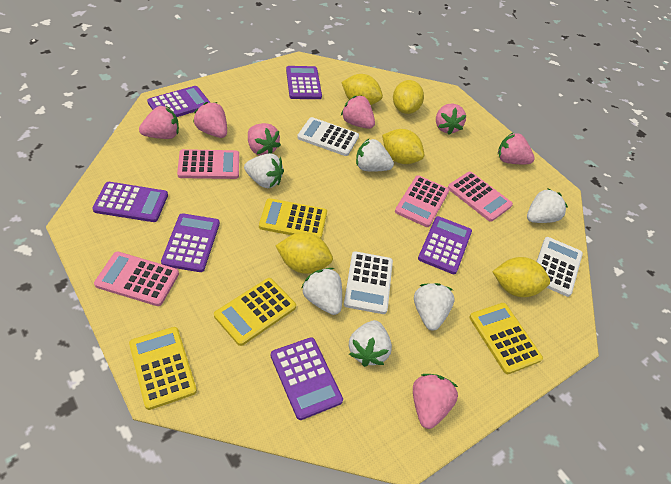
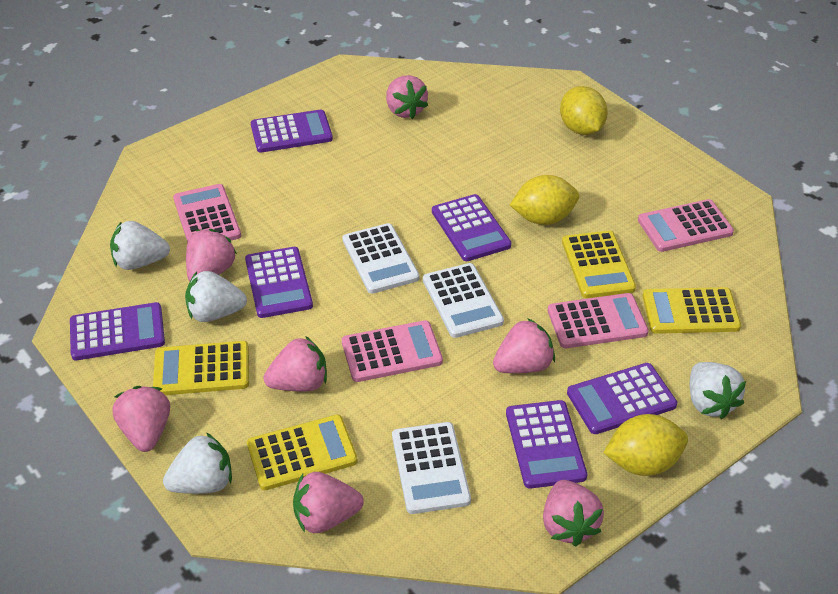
white strawberry: [244,153,284,188] [301,268,342,315] [349,320,392,367] [356,139,394,172] [414,283,455,331] [527,188,568,223] = 6 -> [110,221,170,270] [163,433,232,494] [185,271,247,322] [690,362,746,419] = 4
yellow lemon: [275,232,333,274] [341,74,383,105] [382,129,424,164] [393,80,424,114] [492,257,550,297] = 5 -> [510,175,579,225] [560,86,608,135] [603,414,688,476] = 3

